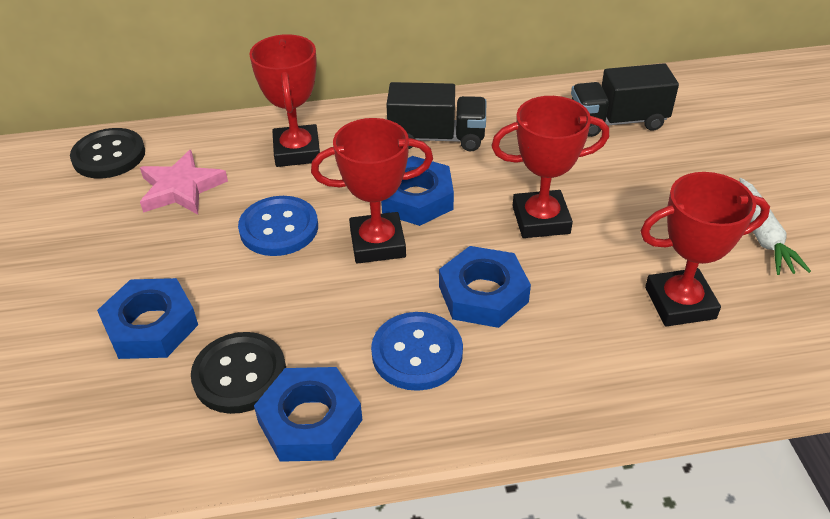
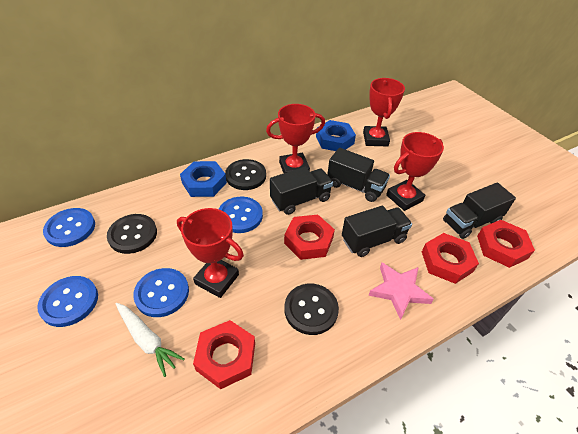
black button: [70,128,145,179] [191,332,286,414] = 2 -> [107,214,157,254] [225,159,266,190] [284,284,339,335] = 3
black truck: [386,82,486,152] [571,63,679,137] = 2 -> [270,167,333,215] [327,148,390,202] [342,206,412,257] [443,183,516,239] = 4
blue button: [238,196,318,256] [371,312,463,391] = 2 -> [37,276,98,327] [43,208,95,247] [133,268,189,317] [219,197,263,233] = 4
blue nut: [97,278,198,359] [254,367,362,462] [381,156,454,226] [439,246,531,328] = 4 -> [180,161,227,197] [316,120,356,151] = 2
red nut: none = 0 -> [193,320,255,389] [284,215,335,260] [422,233,479,284] [477,220,535,268] = 4

